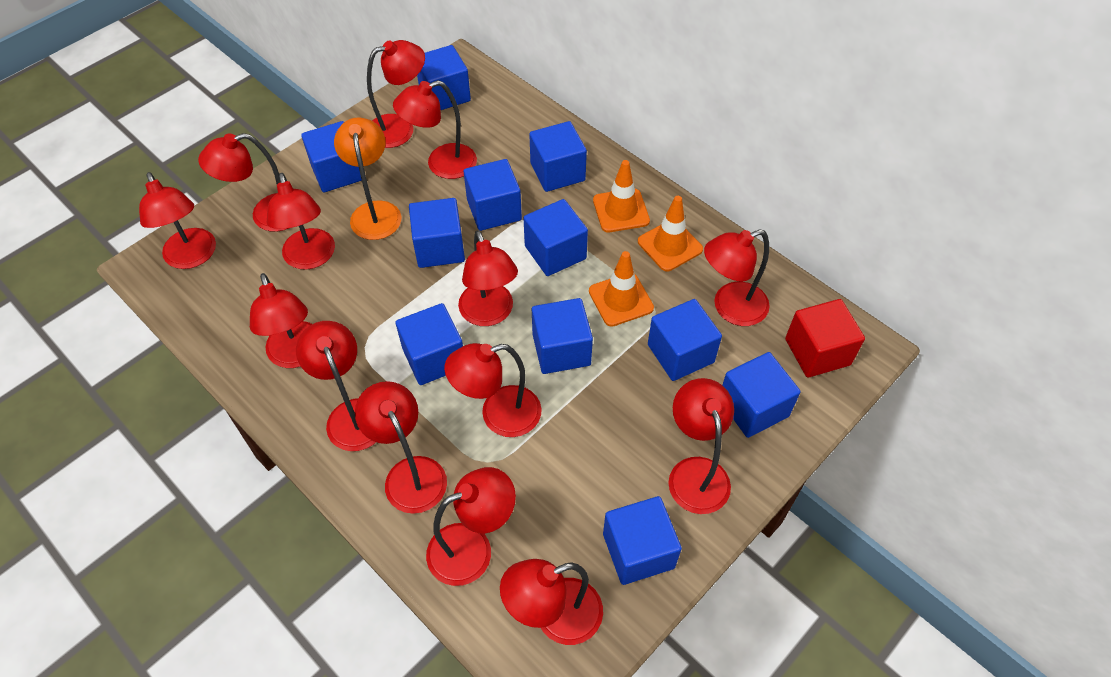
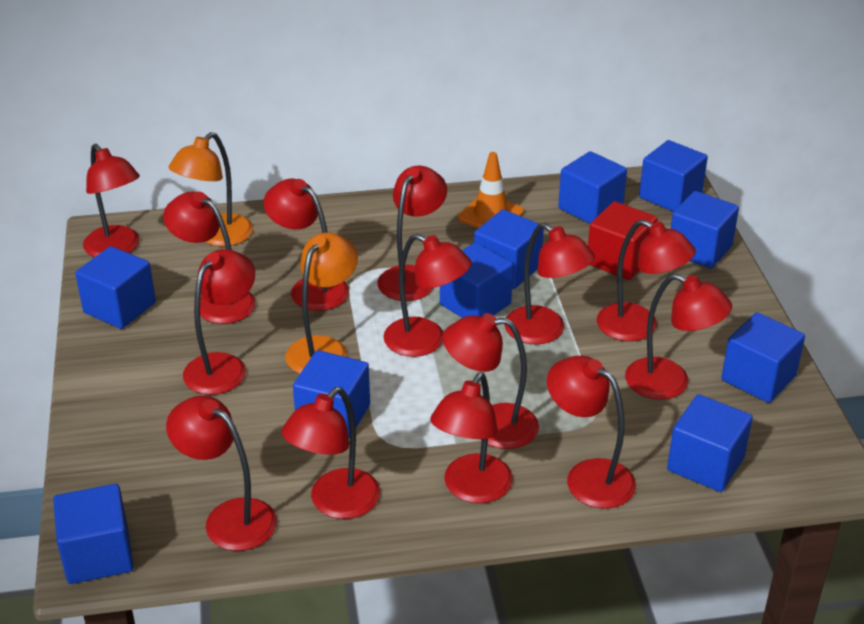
blue cube: [301,121,362,192] [396,303,463,385] [409,198,465,268] [417,45,471,110] [464,159,522,231] [523,199,588,276] [529,121,587,192] [532,298,593,374] [603,496,682,585] [648,299,722,381] [722,352,801,438] = 11 -> [53,484,133,584] [75,246,156,329] [293,350,370,439] [440,243,513,318] [474,209,544,289] [558,151,627,224] [639,140,708,212] [667,394,753,492] [671,191,739,269] [721,312,805,403] = 10
orange lamp: [334,118,402,240] = 1 -> [169,132,253,246] [285,232,358,374] = 2
orange traffic cone: [589,251,654,327] [593,160,650,232] [638,196,703,271] = 3 -> [458,152,524,228] = 1

